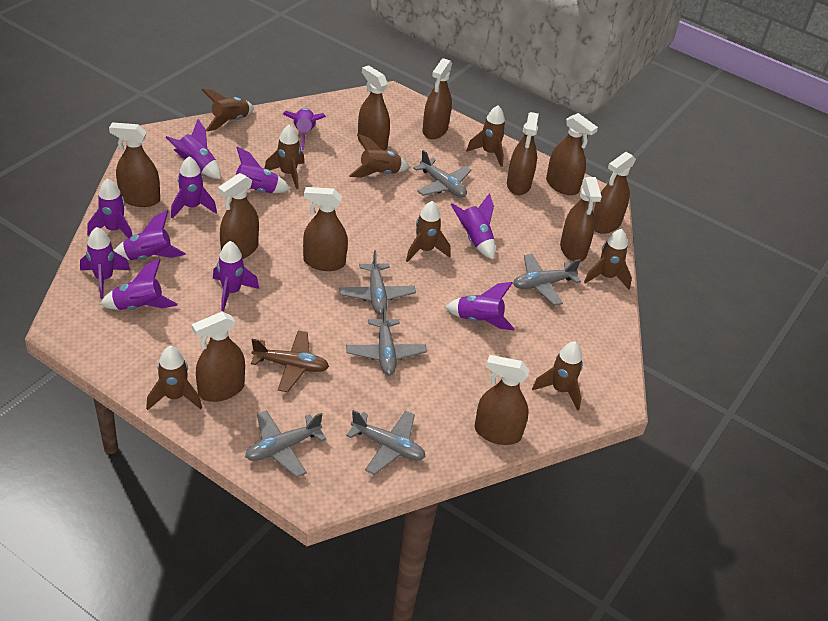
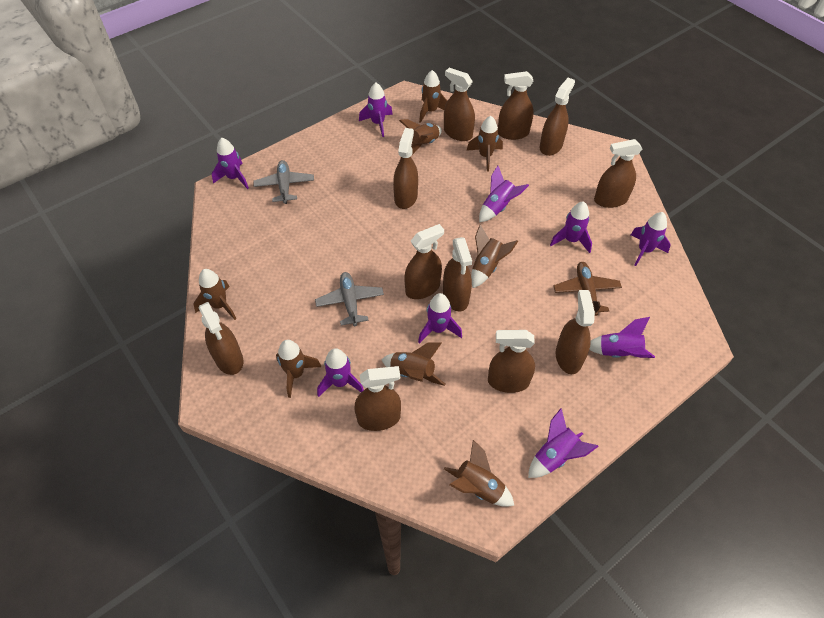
grey plane: [245,410,327,477] [339,250,416,315] [346,306,427,375] [346,410,425,475] [413,150,472,197] [513,254,581,306] = 6 -> [253,160,314,204] [315,272,384,326] = 2
purple rocket: [80,227,130,299] [87,178,133,238] [100,259,178,310] [114,210,186,260] [165,119,221,179] [171,156,217,218] [213,241,259,311] [236,147,290,193] [283,108,326,150] [445,282,515,330] [451,193,495,259] = 11 -> [212,138,249,189] [317,348,364,397] [359,83,393,137] [418,293,462,344] [479,166,529,222] [528,408,599,478] [550,201,592,253] [589,317,655,358] [631,212,671,266] = 9

